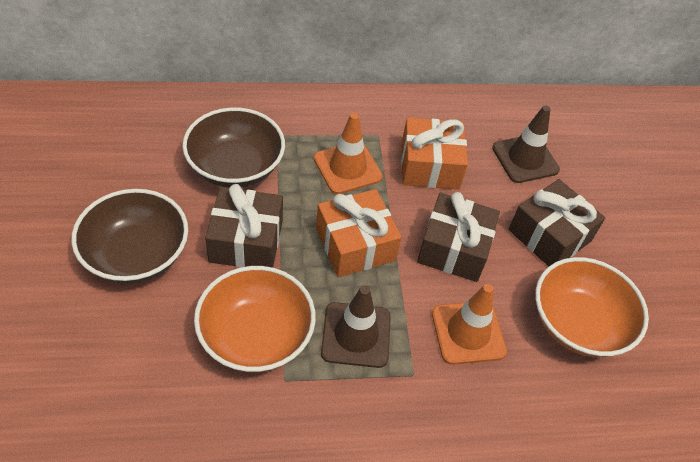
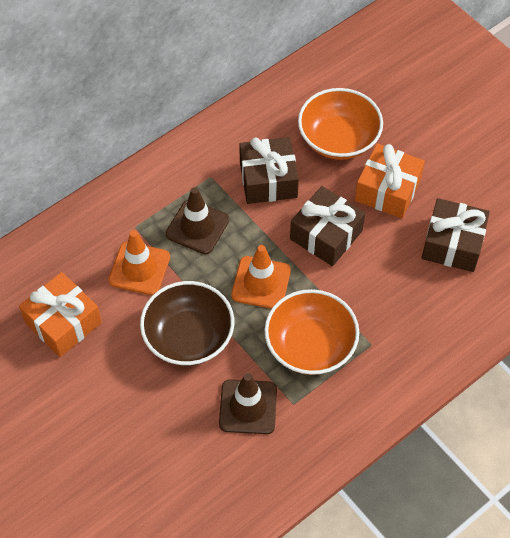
brown bowl: [71,189,188,284] [182,107,285,188] = 2 -> [140,281,234,366] = 1

